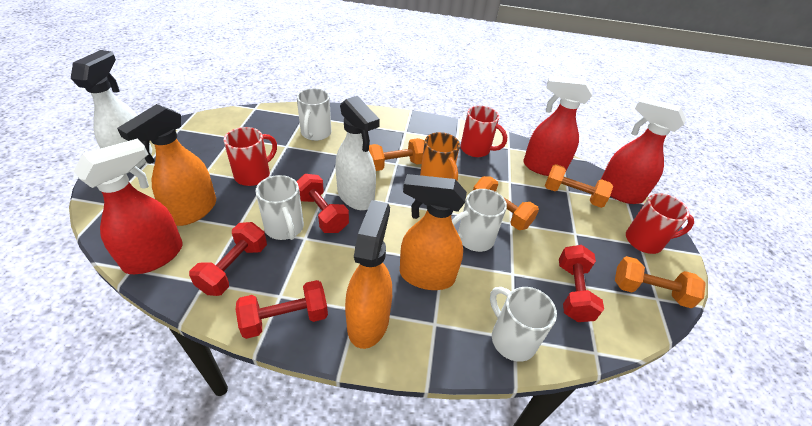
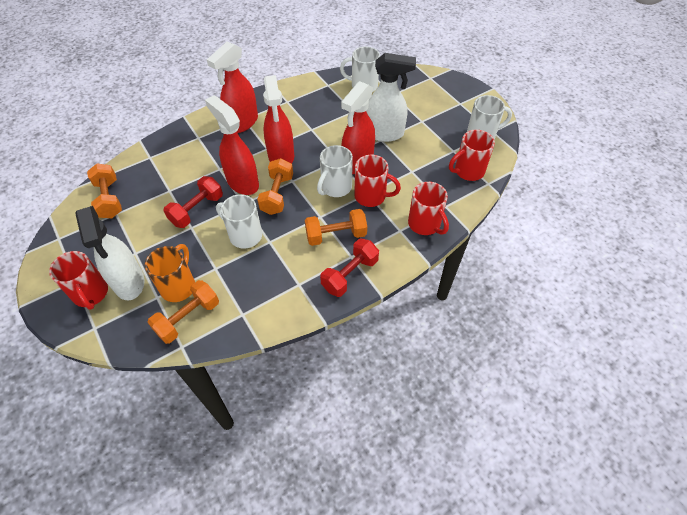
orange spray bottle: [117,104,216,226] [345,200,392,349] [400,174,467,290] = 3 -> none = 0
red dumbbell: [189,222,267,296] [235,280,328,339] [296,174,349,233] [559,245,604,322] = 4 -> [163,176,223,228] [320,238,379,297] = 2
red mug: [224,127,277,186] [460,106,507,157] [626,193,694,254] = 3 -> [49,251,108,310] [354,155,401,207] [408,182,449,235] [449,130,495,181] = 4
red spray bottle: [74,139,183,274] [523,76,592,176] [601,97,686,204] = 3 -> [205,95,259,195] [207,41,258,133] [263,75,294,164] [341,81,375,174] = 4

